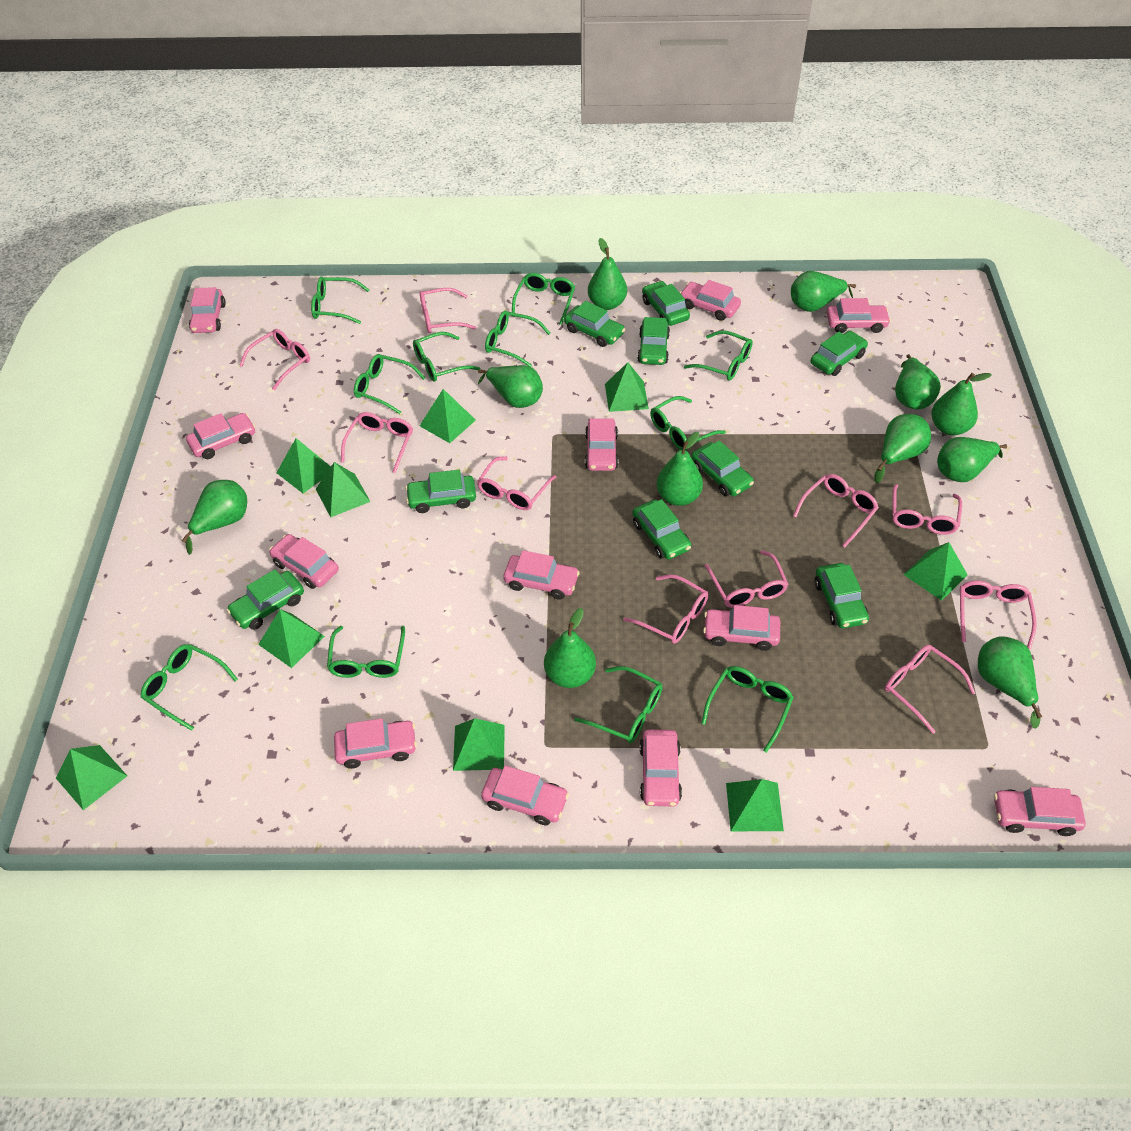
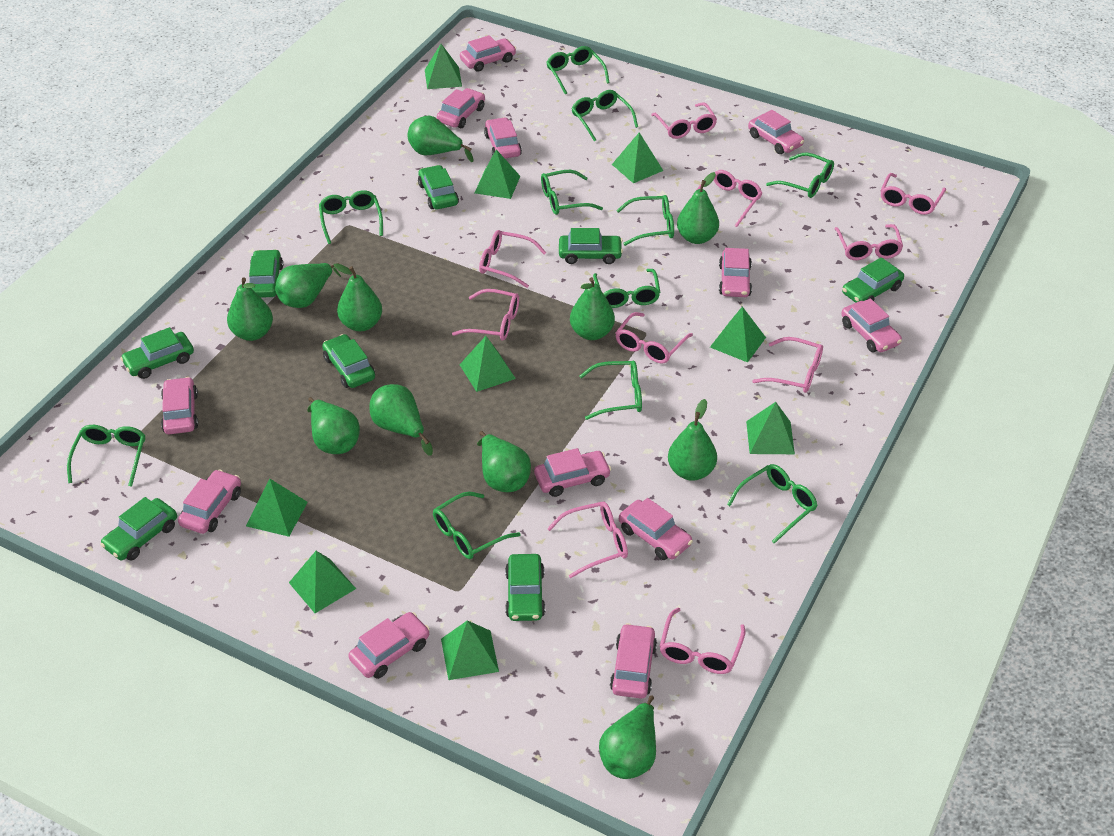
green car: [227,569,304,630] [405,470,476,513] [564,301,625,347] [632,499,691,560] [637,317,670,365] [642,281,690,326] [691,441,754,496] [811,331,868,376] [815,563,869,628] = 9 -> [100,497,177,560] [120,327,194,379] [249,249,283,298] [322,334,375,388] [418,165,459,209] [505,554,545,621] [559,228,623,264] [842,257,904,303] = 8

